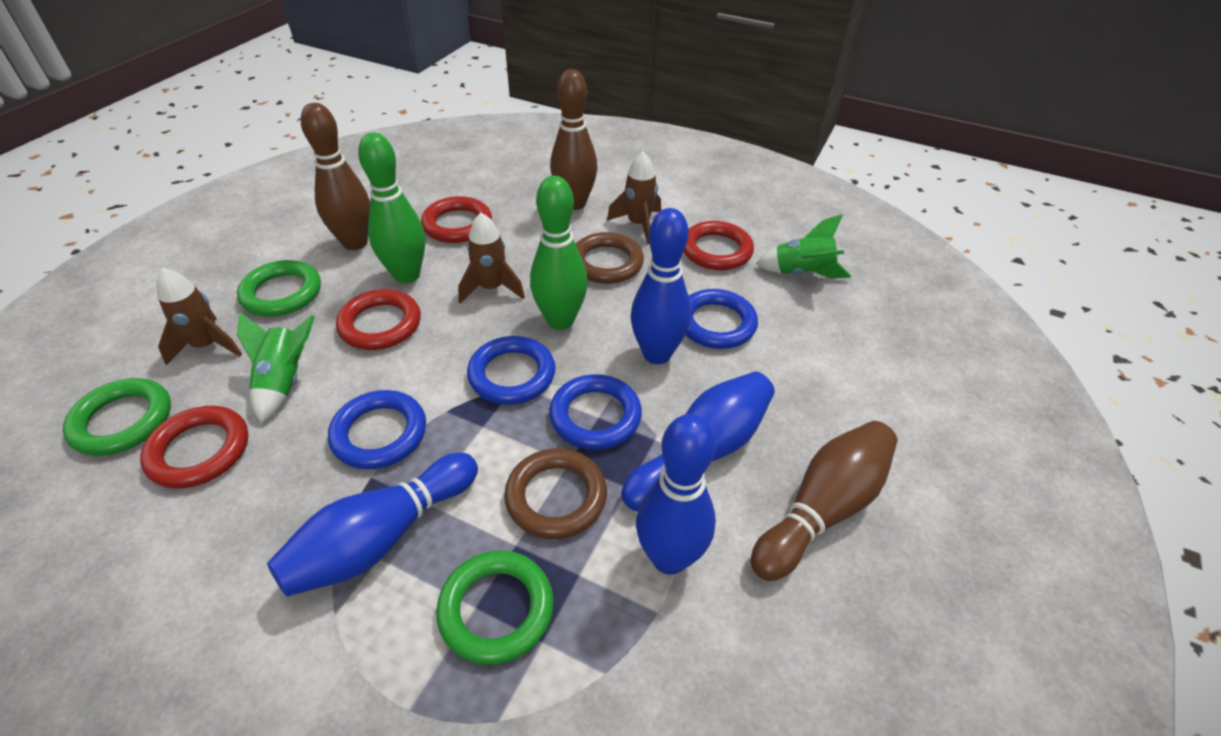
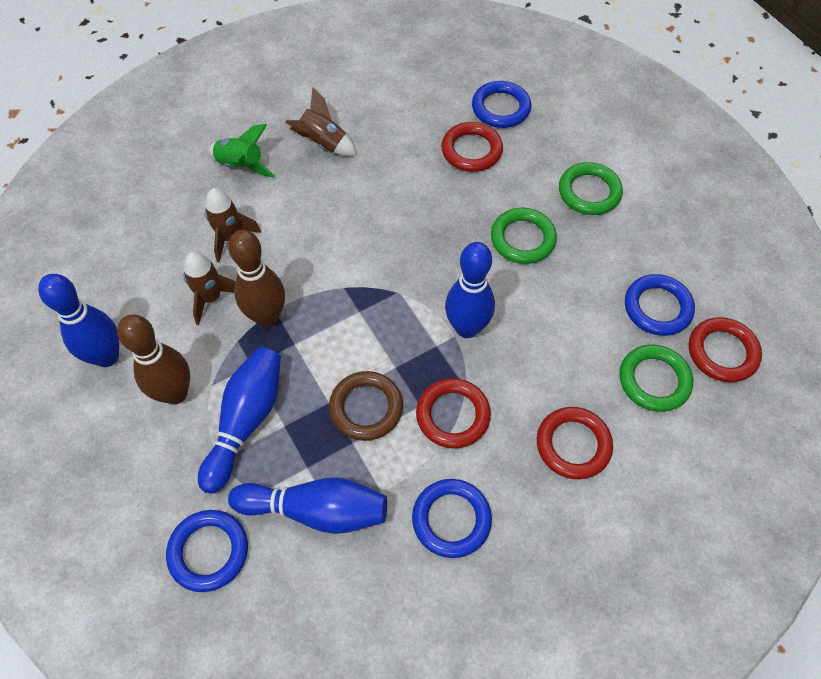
brown bowling pin: [301,103,370,250] [550,69,598,210] [750,421,897,581] = 3 -> [117,314,190,404] [228,230,285,327] = 2
brown ring: [504,448,607,539] [576,232,644,284] = 2 -> [329,371,403,441] = 1
green bowling pin: [358,133,425,283] [530,176,588,330] = 2 -> none = 0
green rocket: [237,311,315,423] [756,214,851,279] = 2 -> [208,124,275,178] = 1

